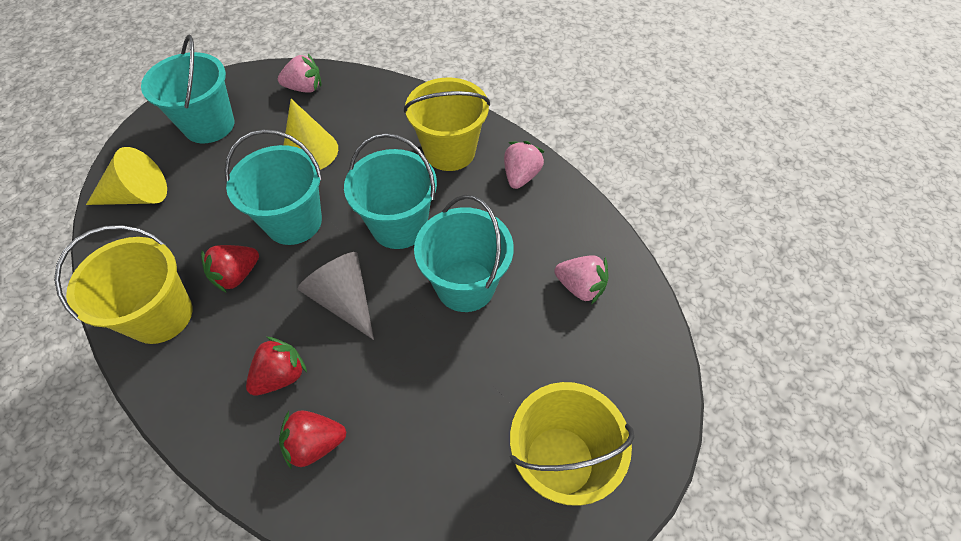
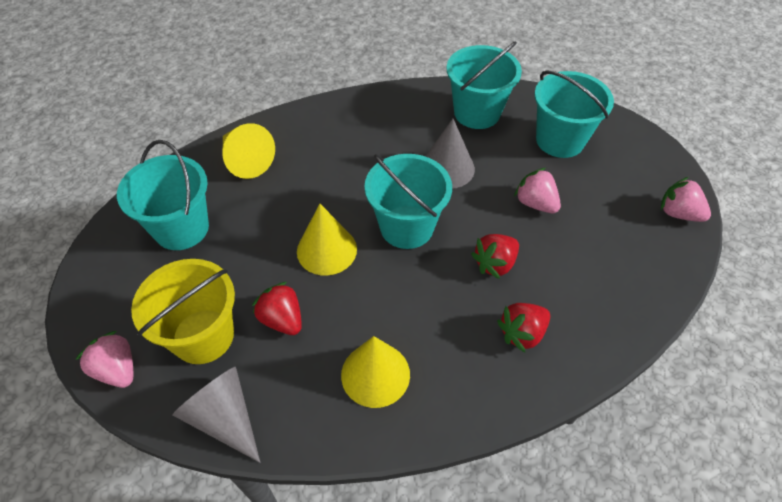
grey cone: [297,252,374,340] = 1 -> [173,367,260,463] [425,119,475,189] = 2
yellow bucket: [54,225,193,344] [404,78,490,171] [510,382,635,506] = 3 -> [131,259,235,364] = 1
yellow cone: [86,147,167,205] [284,99,338,170] = 2 -> [222,123,275,179] [297,204,357,276] [341,336,410,408] = 3

